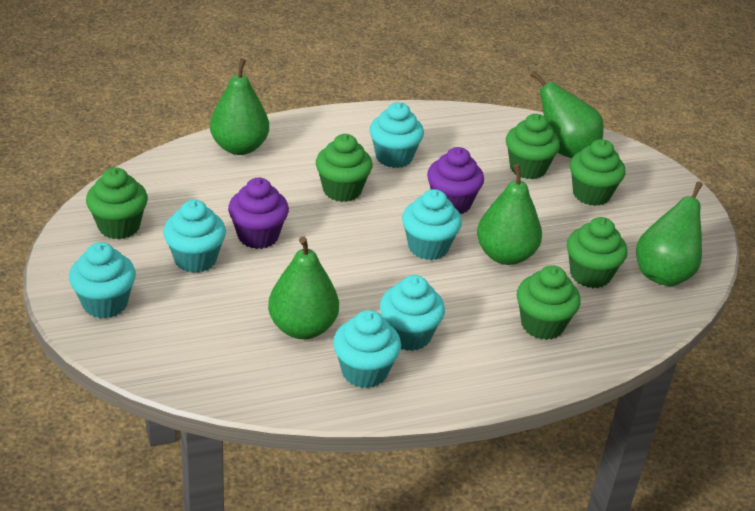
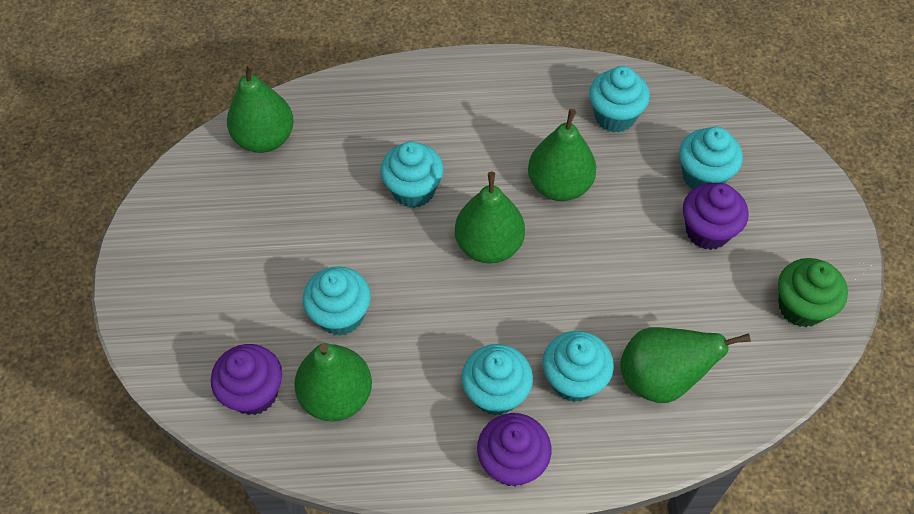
green cupcake: [86,167,148,239] [316,134,372,202] [506,114,560,179] [517,265,581,340] [567,217,628,288] [570,139,625,206] = 6 -> [778,258,848,327] = 1
purple cupcake: [228,178,289,249] [427,147,484,214] = 2 -> [211,344,282,415] [477,413,551,486] [683,183,748,250] = 3

